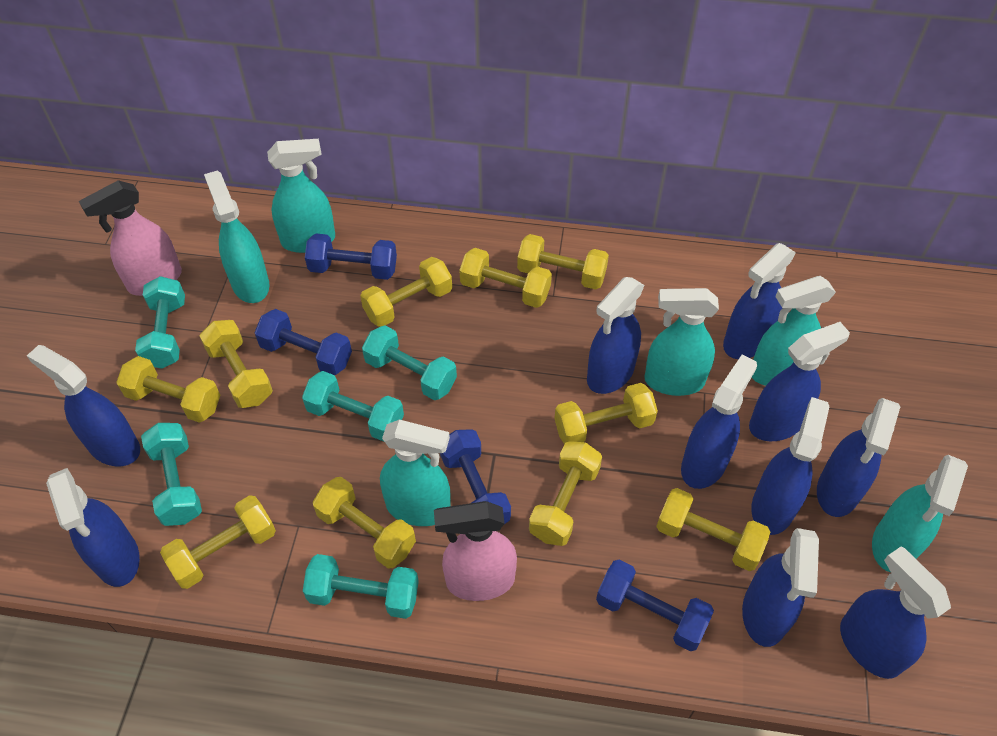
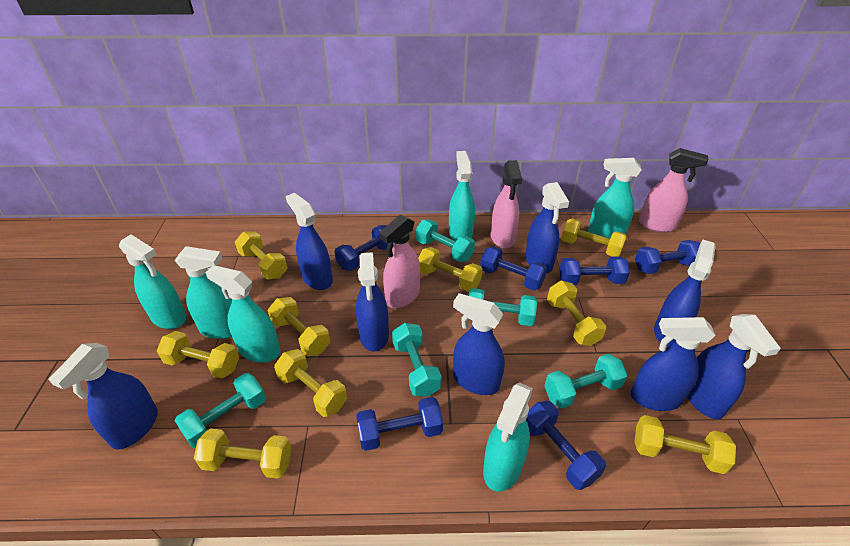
blue dumbbell: [254,309,352,375] [305,233,397,280] [440,429,511,523] [596,560,714,651] = 4 -> [335,225,394,271] [356,397,443,451] [480,246,547,290] [526,401,606,490] [559,256,630,285] [635,240,700,274] = 6
blue spray bottle: [27,345,140,466] [46,468,140,587] [587,277,644,394] [681,355,757,489] [723,243,796,359] [742,528,819,647] [749,322,850,441] [751,397,829,535] [817,398,900,517] [840,546,951,679] = 10 -> [48,343,158,450] [286,193,333,290] [356,252,389,351] [453,293,505,395] [525,182,569,273] [631,317,716,411] [654,240,715,347] [687,314,781,419] = 8
pink spray bottle: [79,180,182,296] [434,501,517,601] = 2 -> [379,215,420,308] [491,160,522,249] [639,148,708,232] = 3
yellow dumbbell: [116,356,220,423] [160,495,276,589] [200,320,273,408] [313,477,416,569] [360,257,452,327] [460,248,552,308] [517,234,609,290] [529,441,602,546] [554,383,658,444] [656,488,770,571] = 10 -> [157,331,239,378] [194,428,292,479] [235,231,288,279] [268,297,330,356] [274,349,347,417] [418,247,482,292] [547,281,606,346] [561,219,627,257] [634,415,736,474] = 9

